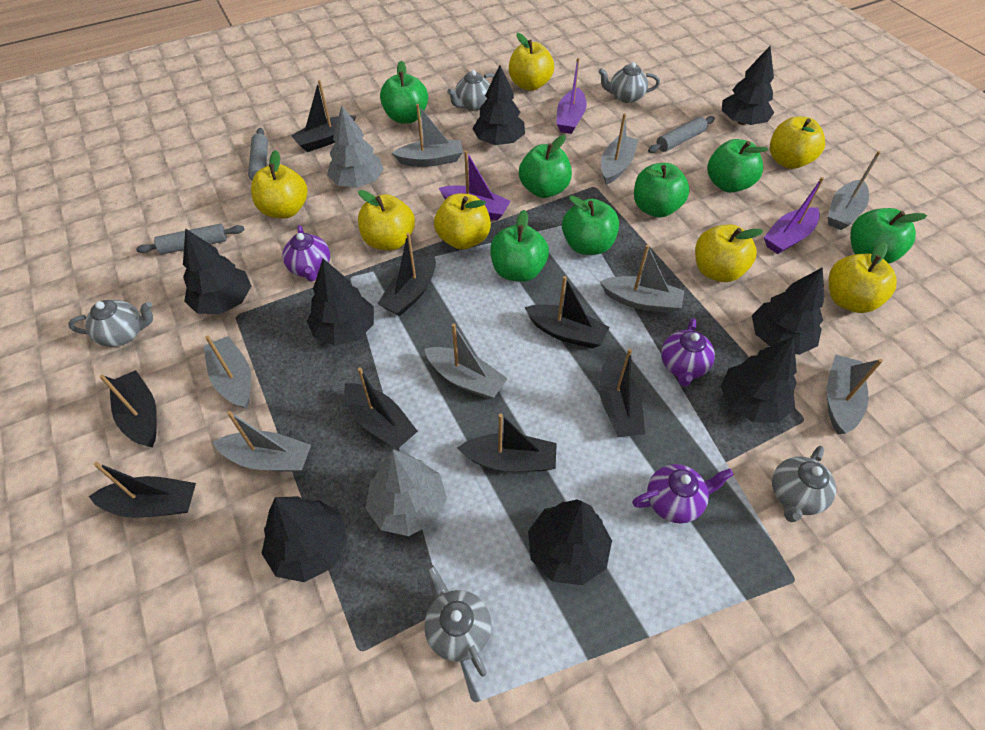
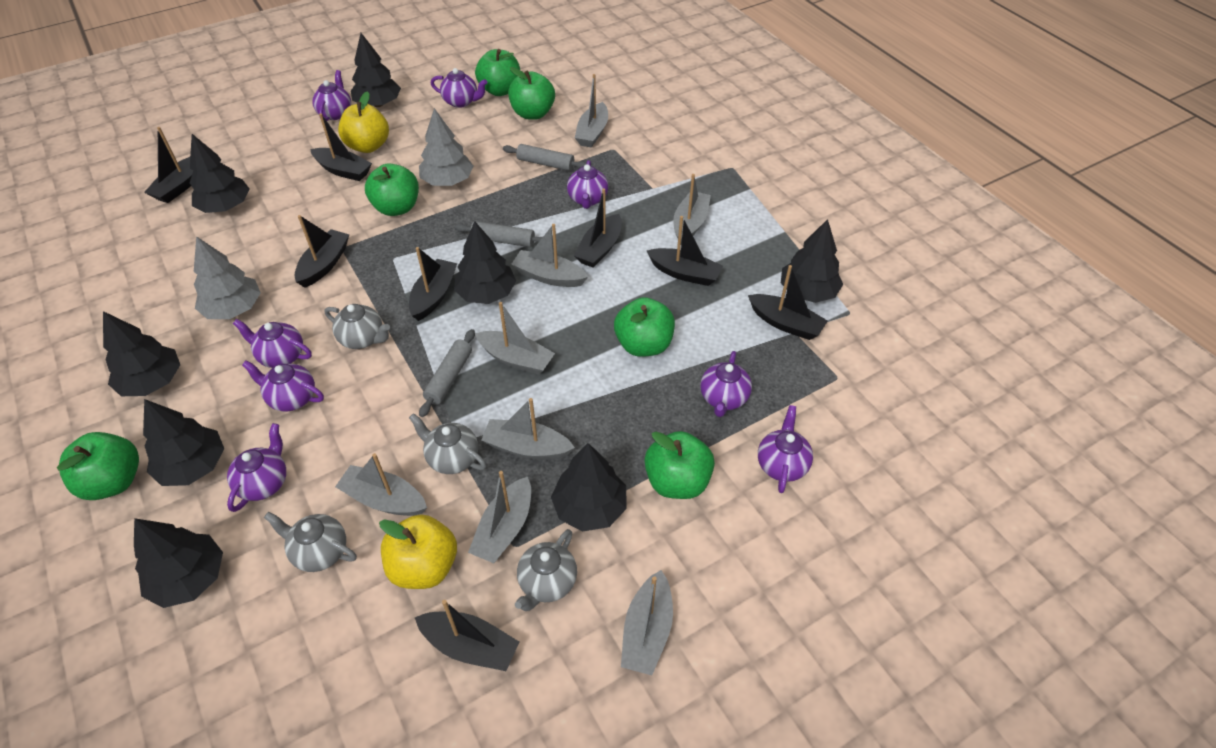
green apple: [380,61,428,124] [490,210,549,282] [519,135,572,198] [562,196,619,255] [634,163,690,217] [708,139,768,193] [850,208,927,264] = 7 -> [57,432,139,500] [365,163,419,216] [475,49,520,96] [508,67,555,120] [614,297,675,357] [644,431,715,499] = 6
grey teapot: [68,300,153,347] [424,565,491,677] [447,70,495,111] [598,62,660,103] [772,446,836,522] = 5 -> [264,512,357,572] [325,304,390,349] [409,413,486,474] [515,529,577,611] = 4
purple boat: [439,150,511,221] [556,58,587,134] [764,177,824,254] = 3 -> none = 0
purple teapot: [283,225,330,282] [632,464,734,524] [661,318,715,387] = 3 -> [227,423,286,512] [233,319,312,368] [242,361,324,411] [312,70,351,121] [431,68,487,108] [567,160,608,209] [700,351,752,417] [758,405,813,493] = 8
yellow apple: [251,150,307,218] [358,190,415,250] [434,194,491,250] [509,33,554,91] [695,224,763,282] [770,116,825,169] [829,241,897,313] = 7 -> [338,91,389,153] [379,514,457,589] = 2

